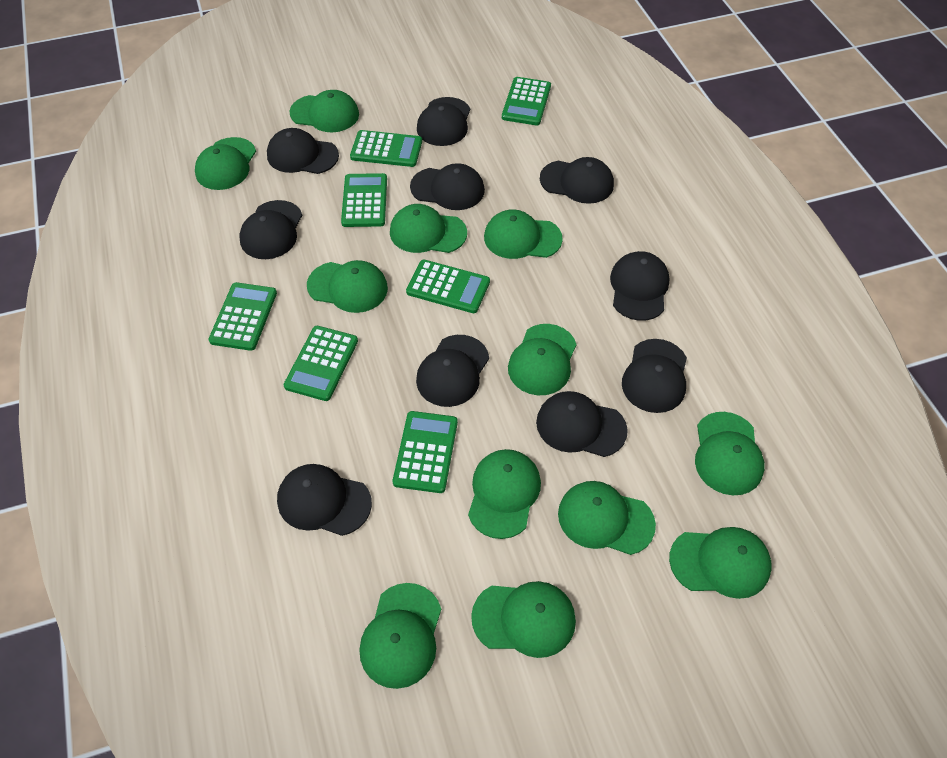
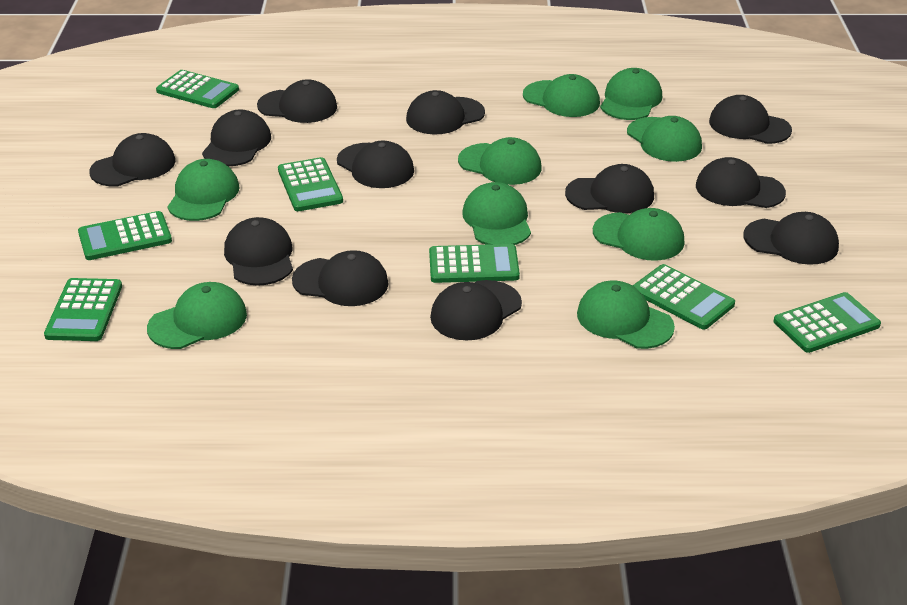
black cap: [239,200,302,259] [267,128,339,174] [277,464,372,536] [410,163,485,210] [416,335,489,407] [417,97,470,146] [536,391,628,457] [540,157,614,204] [610,251,670,321] [622,339,687,413] = 10 -> [89,133,175,187] [202,109,271,167] [224,217,293,286] [257,79,337,123] [292,250,389,306] [337,141,414,188] [406,90,485,135] [430,280,522,340] [565,164,654,213] [696,157,786,208] [709,95,792,144] [744,212,839,265] = 12
green cap: [195,137,256,190] [290,90,359,132] [307,260,388,313] [359,583,441,689] [390,204,467,253] [468,449,541,539] [471,581,576,658] [484,209,563,259] [508,324,576,395] [558,481,656,555] [669,527,772,599] [695,412,764,495] = 12 -> [147,282,247,349] [167,159,239,221] [458,137,542,185] [462,182,531,245] [523,74,600,117] [577,281,675,349] [593,208,684,261] [600,68,662,120] [627,116,702,162] = 9

